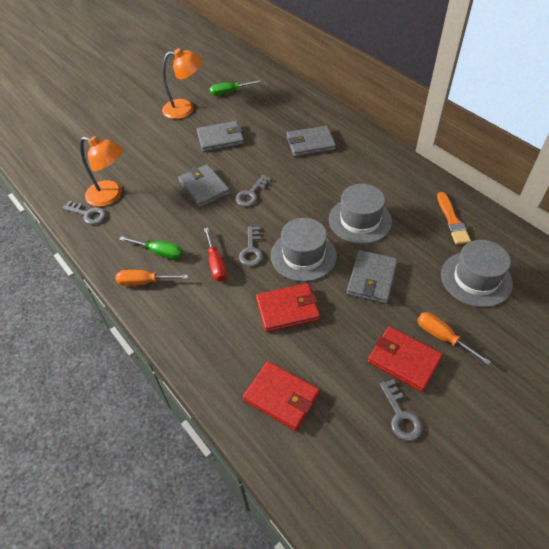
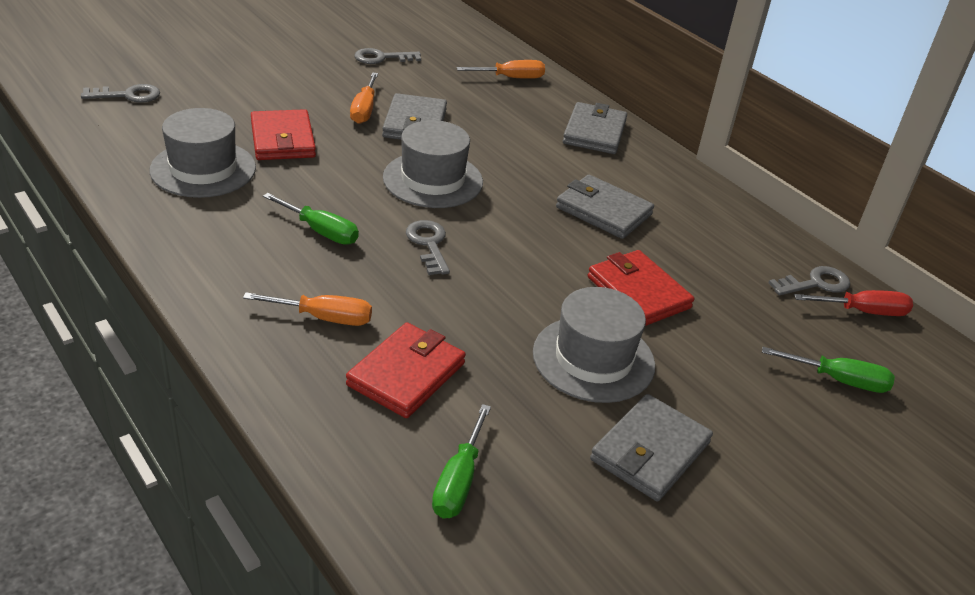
green screwdriver: [119,236,183,259] [210,80,261,96] = 2 -> [263,193,359,245] [432,404,491,518] [762,347,895,393] = 3
orange brush: [437,192,471,244] = 1 -> none = 0
orange lamp: [80,136,123,207] [162,48,202,119] = 2 -> none = 0
orange screwdriver: [116,270,188,286] [417,312,491,365] = 2 -> [243,292,372,326] [350,72,378,124] [457,60,545,79] = 3

